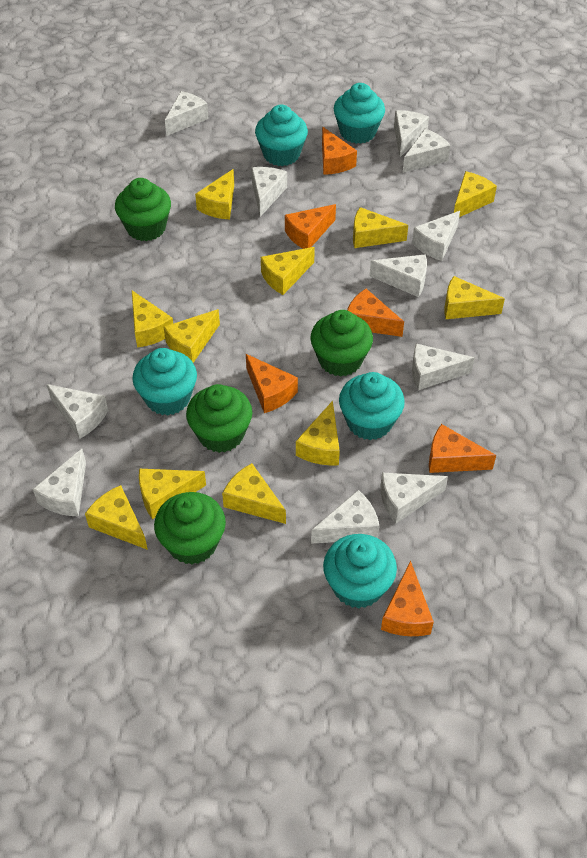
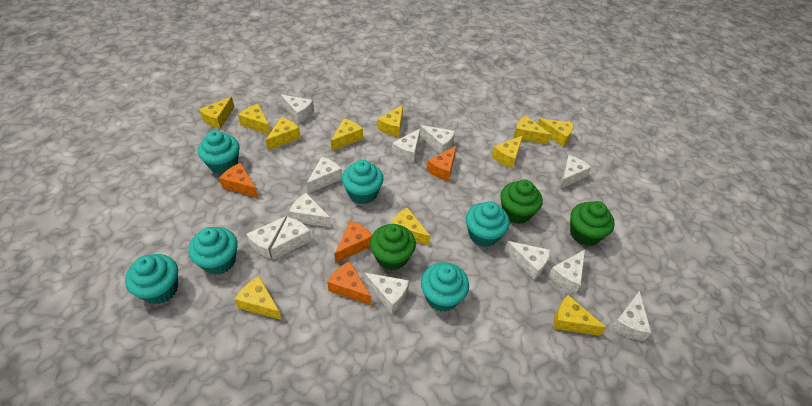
green cupcake: [115,178,171,241] [154,492,226,564] [186,384,252,453] [310,310,373,377] = 4 -> [370,224,416,270] [500,180,543,224] [570,201,615,246] = 3
orange cheese: [246,354,298,413] [285,204,336,249] [322,127,357,175] [347,289,404,337] [381,561,434,636] [429,424,496,473] = 6 -> [219,163,258,198] [327,261,371,305] [334,221,372,263] [427,146,456,181] = 4
turquoise cupcake: [132,348,197,416] [255,105,308,166] [323,534,397,609] [334,83,385,144] [339,372,405,440] = 5 -> [125,254,178,304] [188,227,238,275] [198,130,240,174] [342,160,383,204] [421,262,469,312] [466,202,509,247] = 6
white cheese: [33,449,86,517] [47,384,108,439] [165,91,209,136] [251,167,287,217] [311,490,380,544] [370,254,427,297] [380,473,448,523] [394,110,429,157] [403,129,451,173] [412,211,460,261] [412,343,475,390] = 11 -> [246,216,287,259] [270,217,312,260] [280,94,314,123] [289,193,331,227] [306,157,342,193] [364,273,409,313] [392,128,421,163] [420,125,455,154] [504,241,550,280] [548,250,585,293] [559,155,592,189] [611,291,652,341] = 12

